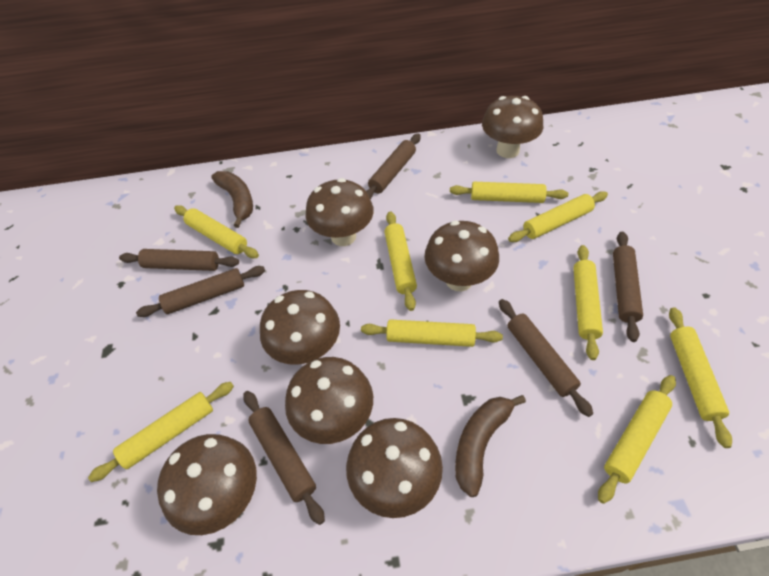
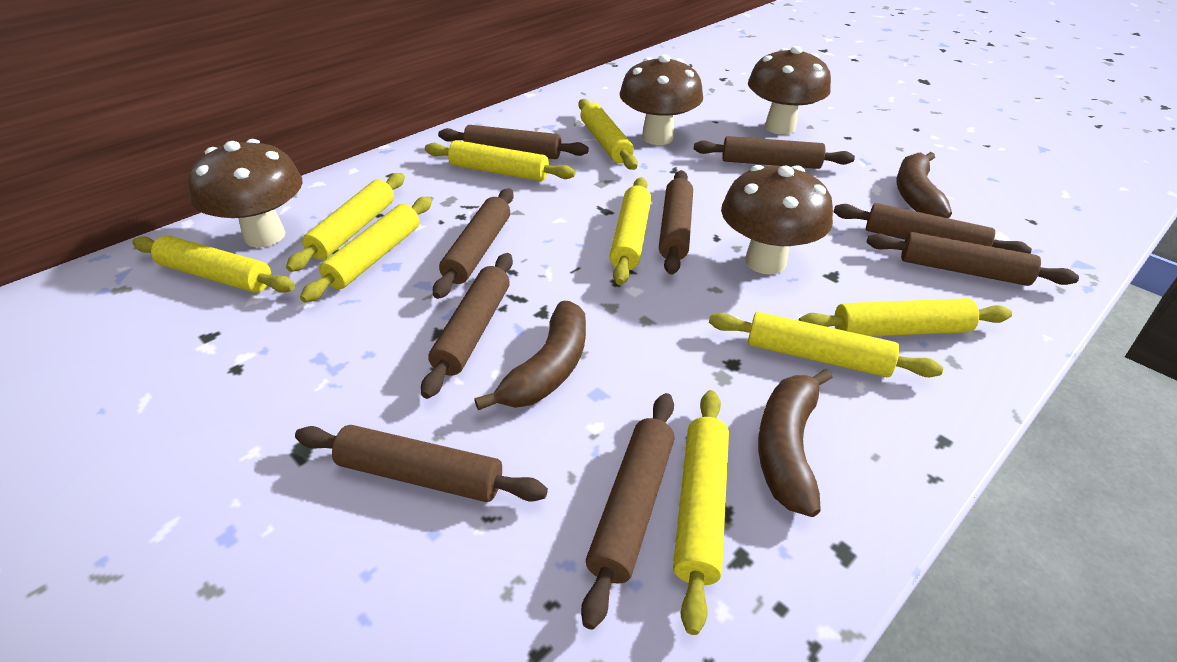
brown banana: [211,171,253,228] [455,395,526,497] = 2 -> [474,301,586,410] [758,369,833,517] [896,152,952,218] = 3
brown mushroom: [157,434,257,535] [260,290,340,365] [285,357,373,444] [305,178,374,246] [346,418,443,518] [424,221,499,291] [482,96,544,158] = 7 -> [188,139,303,247] [620,55,703,145] [721,165,833,275] [748,46,831,135] = 4
brown rolling pin: [119,249,239,271] [136,266,265,317] [243,391,325,525] [366,134,421,199] [499,299,593,417] [613,232,643,342] = 6 -> [295,425,548,502] [421,253,513,399] [433,188,514,299] [438,125,589,159] [581,393,675,630] [659,170,693,275] [694,136,855,169] [834,203,1032,254] [866,232,1079,286] = 9

